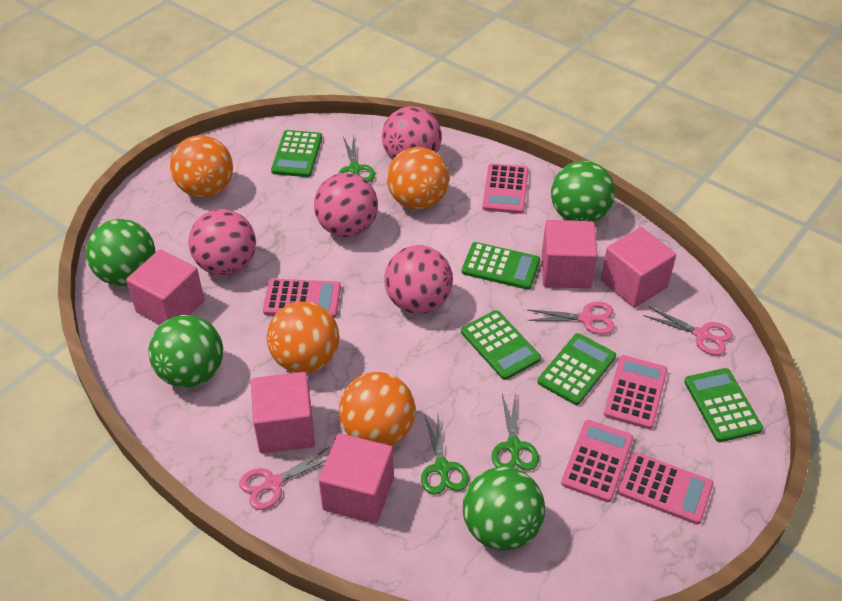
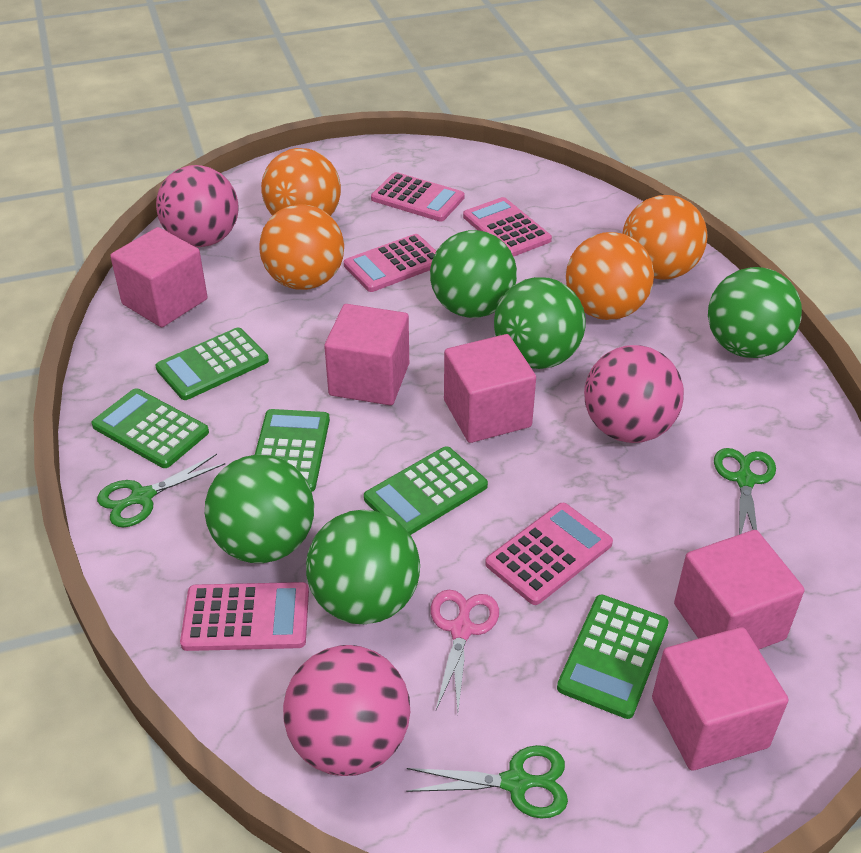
green ball: [86,219,155,286] [148,315,223,388] [463,467,545,551] [551,161,615,222] = 4 -> [205,455,314,563] [306,510,420,624] [430,230,517,318] [494,277,586,369] [708,267,802,358] = 5
pink ball: [189,209,256,276] [314,173,378,237] [382,106,442,160] [384,245,453,314] = 4 -> [156,165,239,247] [283,645,410,776] [584,345,684,443] = 3
pink scissors: [239,447,329,510] [527,302,615,334] [644,307,733,356] = 3 -> [430,590,499,712] = 1

